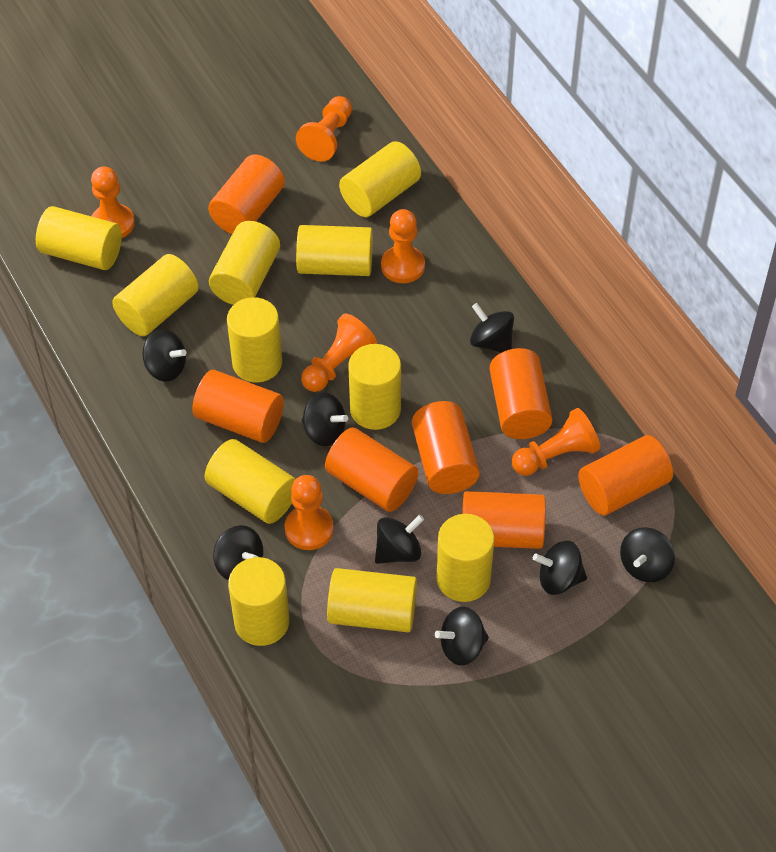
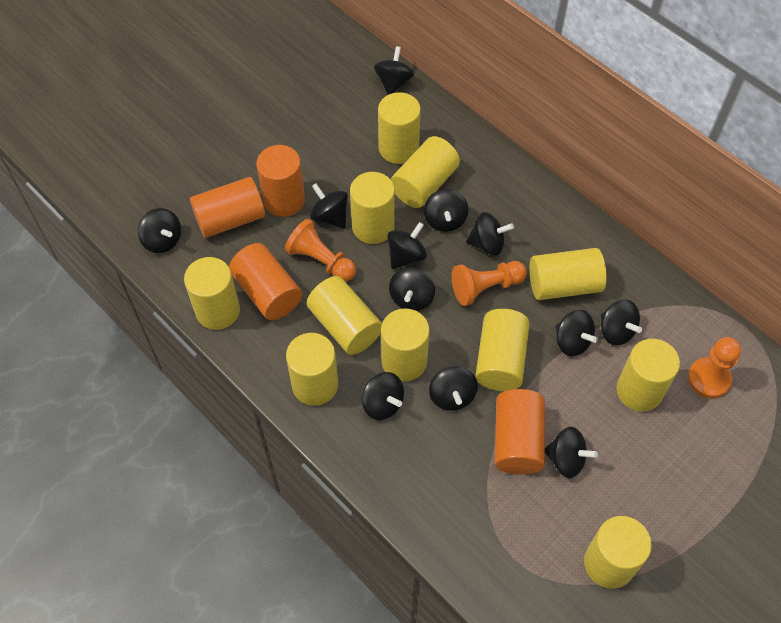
black spinning top: [142,329,187,382] [213,525,263,580] [302,392,348,446] [375,515,424,564] [435,607,489,666] [470,303,514,353] [533,540,587,595] [620,527,675,582] = 8 -> [138,208,181,253] [310,183,348,229] [362,372,404,420] [374,46,414,95] [387,222,427,269] [389,267,435,311] [424,189,468,232] [429,366,478,411] [466,212,514,256] [545,427,598,478] [555,310,598,356] [601,300,642,345] = 12
orange cylinder: [192,370,284,443] [208,155,285,234] [325,428,418,512] [412,401,480,494] [462,491,546,549] [490,348,552,439] [578,435,673,516] = 7 -> [190,177,265,238] [229,243,302,320] [256,145,305,217] [495,389,545,475] = 4
orange pawn: [91,166,135,238] [285,475,334,550] [296,96,352,161] [301,314,377,392] [381,209,425,283] [512,408,600,476] = 6 -> [285,219,356,282] [452,261,527,306] [688,337,741,398] = 3

